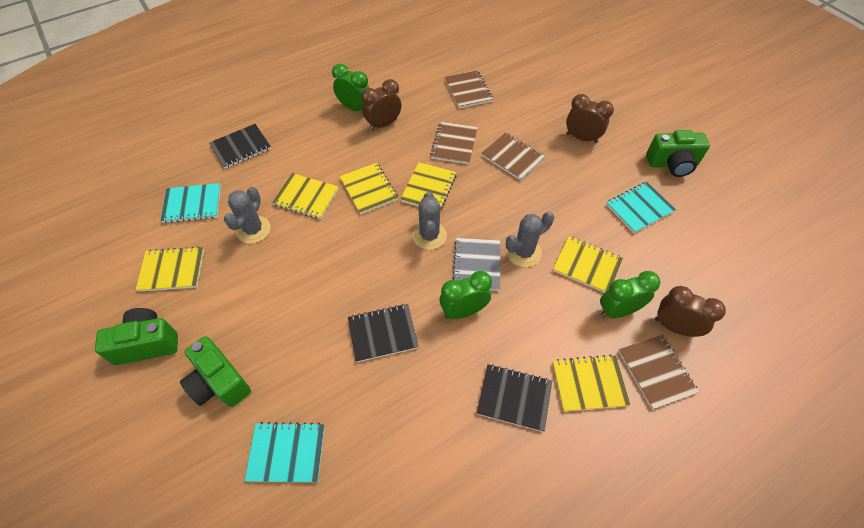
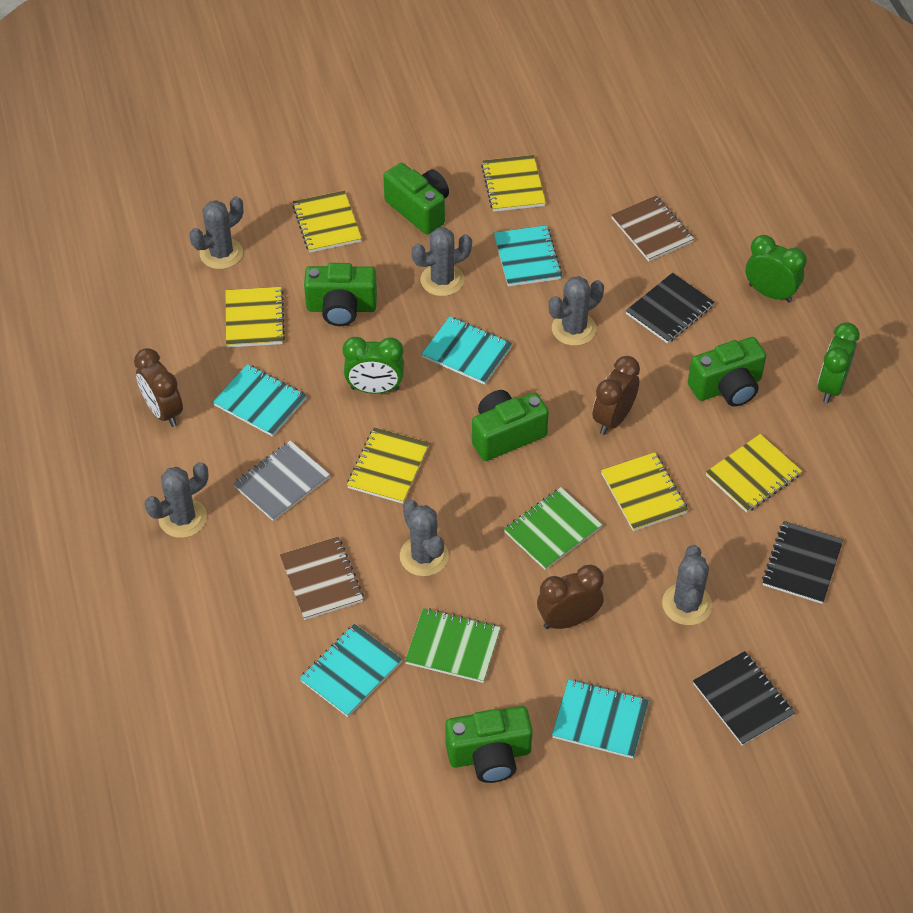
brown notebook: [430,122,478,164] [445,70,493,108] [481,132,545,180] [619,334,699,410] = 4 -> [280,537,364,620] [611,195,694,261] = 2
green camera: [95,308,178,365] [180,336,251,407] [646,130,710,177] = 3 -> [304,263,377,326] [383,163,449,234] [445,706,533,783] [472,390,549,461] [688,337,766,407] = 5
green notebook: none = 0 -> [405,608,501,683] [504,487,602,570] = 2
grey cactus: [224,187,271,244] [412,192,447,250] [506,212,554,267] = 3 -> [144,462,208,538] [189,196,243,269] [400,499,449,576] [411,227,472,296] [549,276,604,346] [662,545,712,625] = 6
turquoise notebook: [160,183,221,223] [245,422,325,483] [606,182,676,233] = 3 -> [213,364,307,437] [300,624,402,717] [422,316,512,385] [494,225,562,286] [552,680,649,759] = 5

